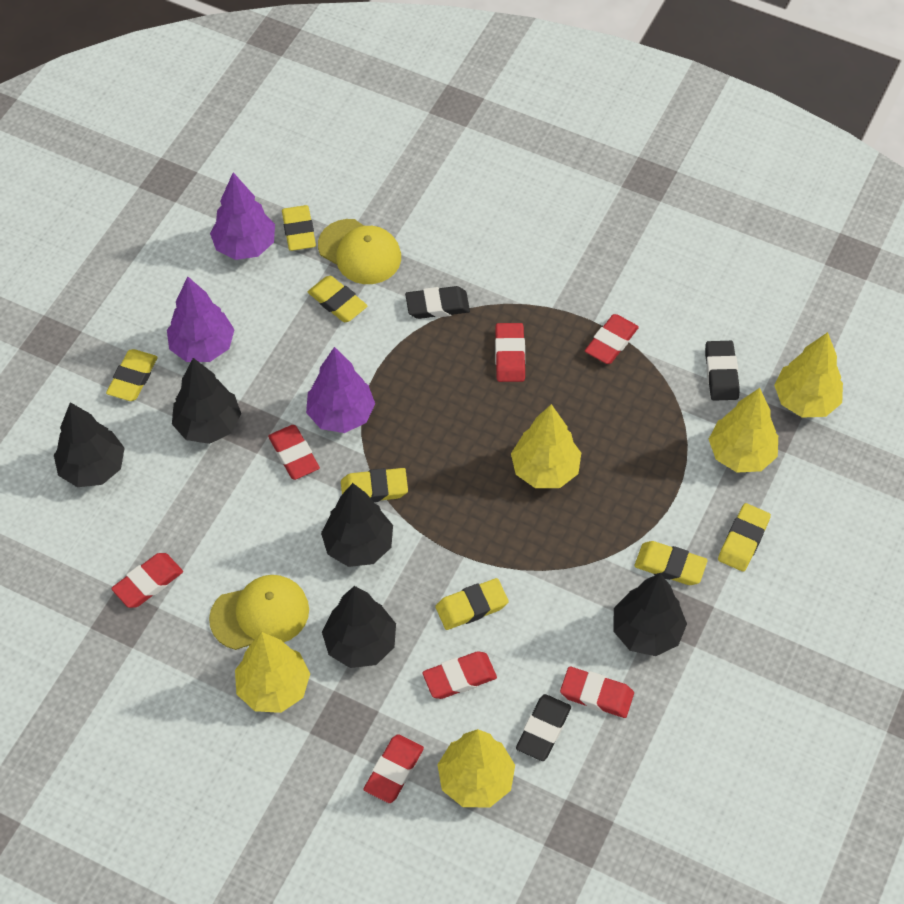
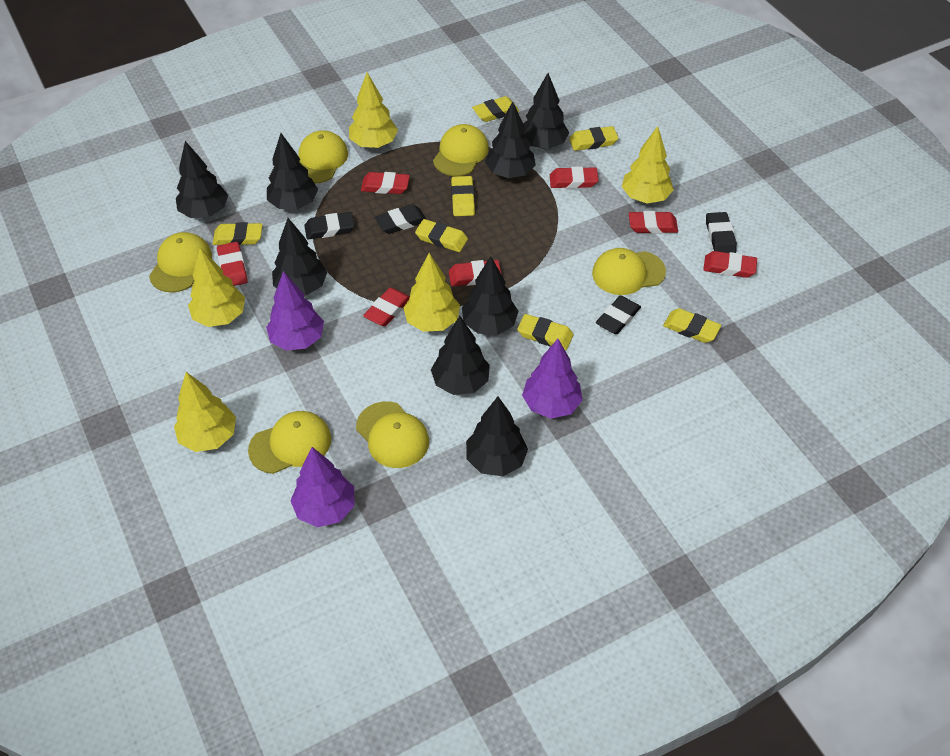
black eraser: [405,286,470,319] [516,694,571,761] [705,341,740,401] = 3 -> [304,212,355,239] [375,204,427,234] [596,296,641,334] [706,212,737,253] = 4
black tree: [54,402,125,487] [172,358,241,444] [321,483,393,567] [322,586,396,668] [613,573,687,656] = 5 -> [176,141,228,218] [267,133,318,210] [272,218,327,296] [431,315,490,395] [462,256,519,335] [466,397,528,476] [485,101,536,178] [523,73,569,149] = 8
yellow cap: [209,575,309,650] [318,219,401,284] = 2 -> [149,232,212,293] [248,411,331,474] [299,130,348,183] [356,401,429,468] [433,124,489,176] [592,248,666,295] = 6

